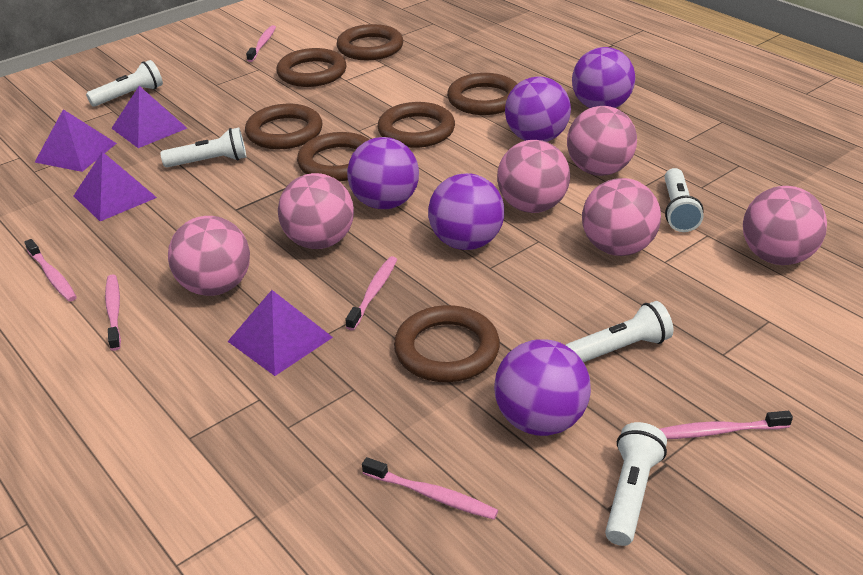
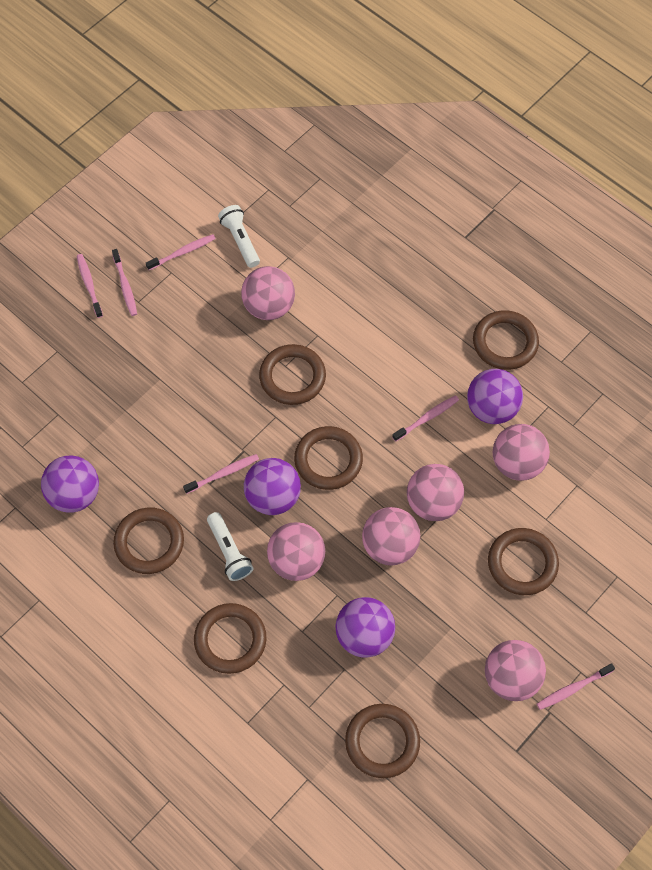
purple ball: [347,137,419,209] [428,173,504,250] [494,339,591,436] [505,76,571,142] [572,47,635,108] = 5 -> [41,456,99,513] [244,458,301,515] [335,597,395,658] [467,369,523,424] = 4
purple pyramid: [35,109,117,172] [74,152,157,221] [111,86,187,148] [227,290,333,376] = 4 -> none = 0
white flashlight: [86,60,163,107] [160,128,246,168] [566,301,673,362] [605,422,667,546] [665,168,703,232] = 5 -> [207,512,253,581] [218,205,260,268] = 2

